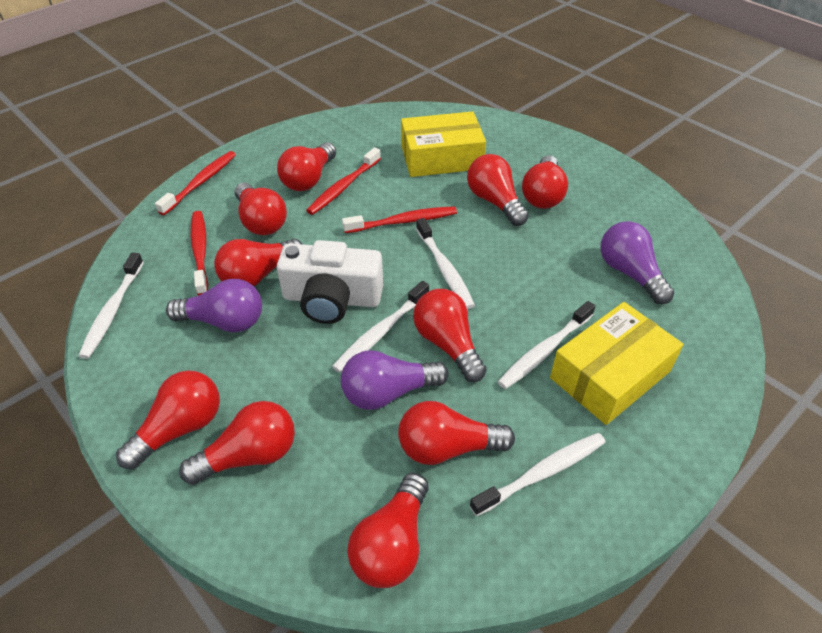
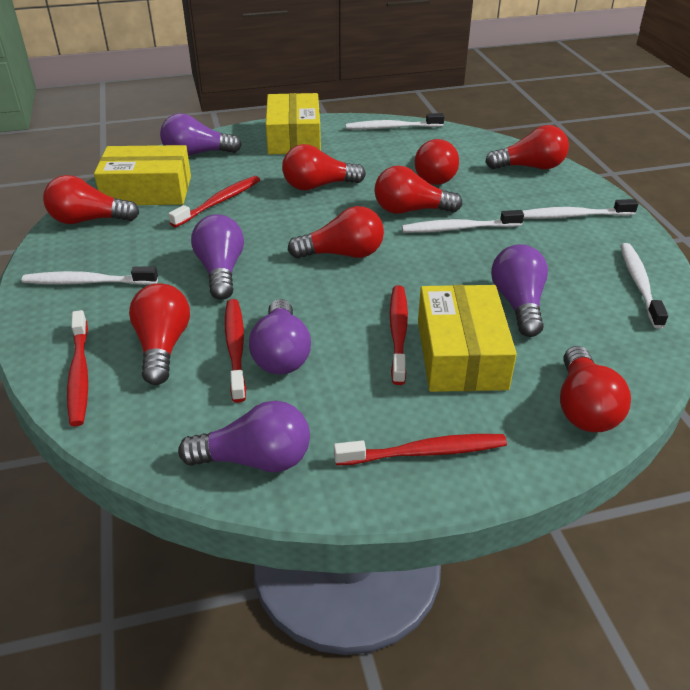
purple light bulb: [166,279,262,333] [341,350,449,410] [600,221,674,304] = 3 -> [160,113,242,156] [178,401,310,472] [191,214,244,300] [249,299,311,375] [491,244,548,337] = 5
red light bulb: [116,370,220,469] [179,401,295,485] [214,239,302,286] [235,182,287,235] [277,142,336,191] [347,473,429,588] [398,401,515,465] [413,289,487,382] [467,154,529,226] [522,155,568,209] = 10 -> [43,175,139,224] [129,283,190,385] [282,144,366,191] [288,206,384,258] [374,166,463,214] [415,139,459,185] [485,125,569,169] [560,346,631,432] = 8
red toothbrush: [155,151,236,215] [191,211,208,296] [306,147,381,215] [342,206,457,233] = 4 -> [67,310,88,427] [168,176,260,228] [225,299,246,403] [334,434,507,466] [389,285,408,385] = 5
white camera: [277,240,383,324] = 1 -> none = 0
yellow box: [401,111,486,177] [550,302,683,425] = 2 -> [94,145,191,205] [266,93,321,154] [418,285,517,392] = 3

